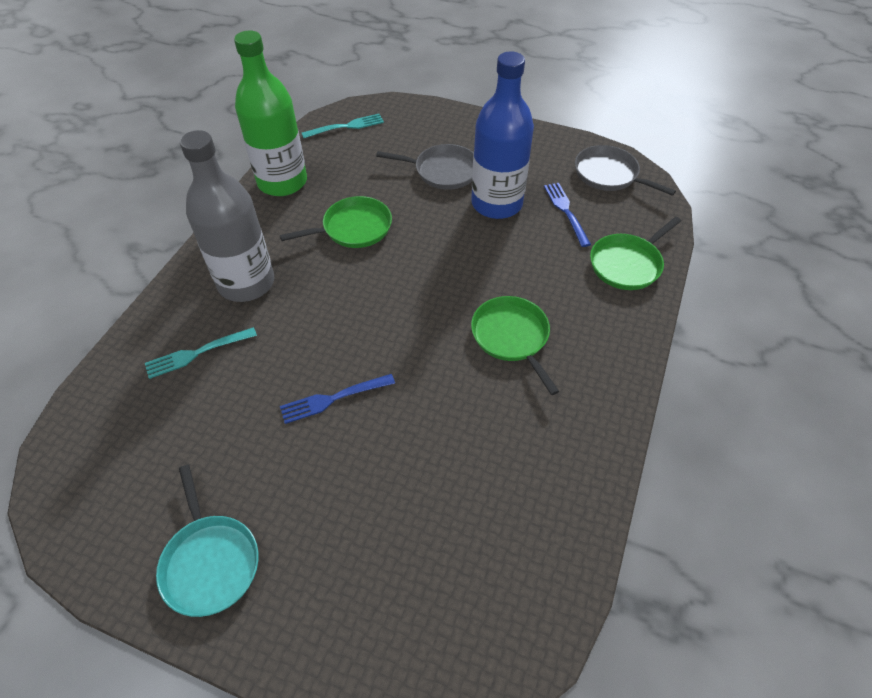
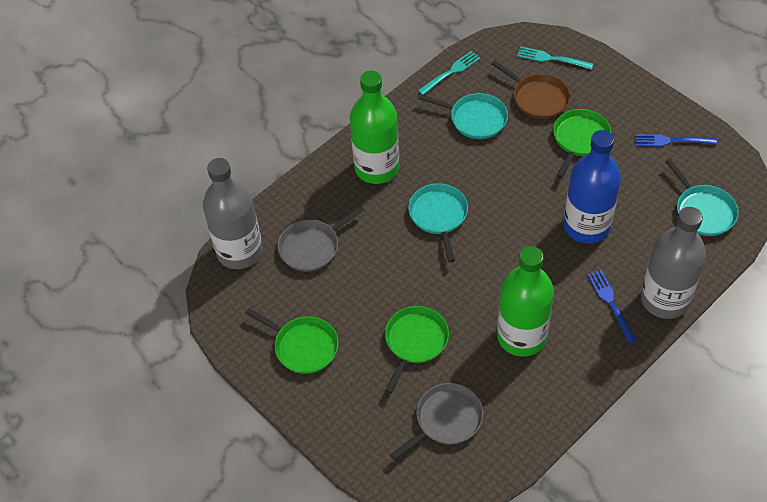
brown pan: none = 0 -> [491,60,570,119] = 1
green bottle: [234,31,307,196] = 1 -> [350,71,399,184] [497,246,554,357] = 2
grey bottle: [180,130,274,302] = 1 -> [203,158,263,269] [641,207,706,319] = 2
turquoise pan: [156,465,259,617] = 1 -> [408,183,468,262] [419,93,508,139] [665,159,739,236] = 3

